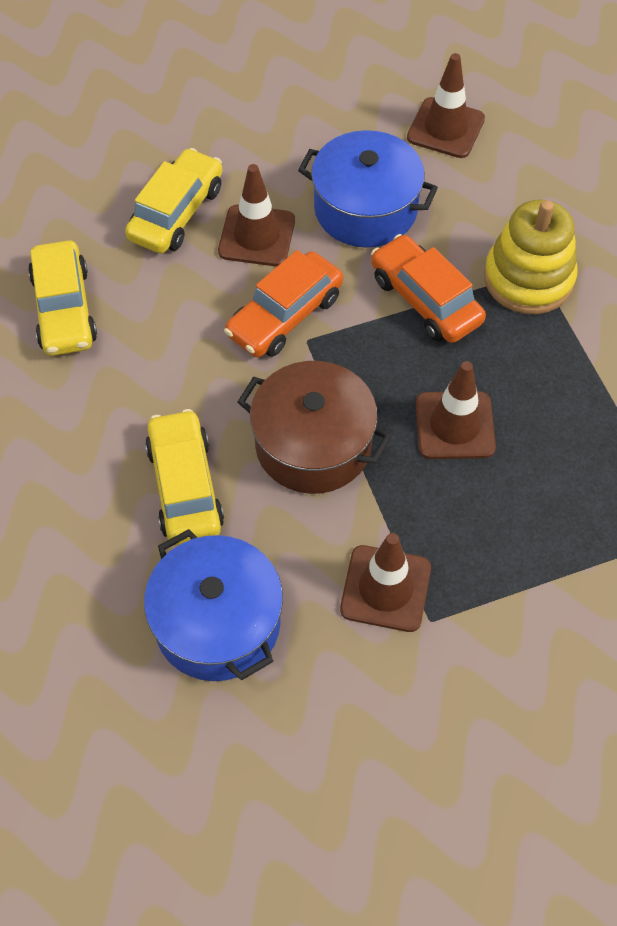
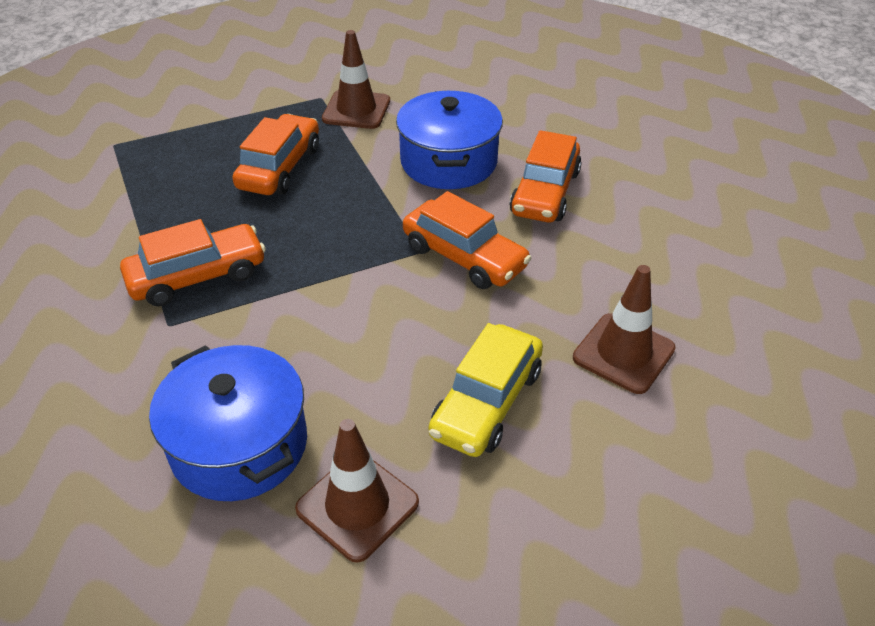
brown pot: [238,361,391,494] = 1 -> none = 0
brown traffic cone: [218,164,295,266] [340,533,431,632] [407,53,485,158] [416,361,496,459] = 4 -> [295,419,419,562] [322,30,390,129] [573,265,676,394] = 3
orange car: [224,250,343,357] [371,234,486,343] = 2 -> [120,219,266,306] [232,114,319,195] [403,191,531,289] [510,130,582,222] = 4
yellow car: [28,240,97,356] [125,148,223,254] [145,409,224,545] = 3 -> [429,323,543,457] = 1
yellow stacking toy: [484,200,578,314] = 1 -> none = 0

